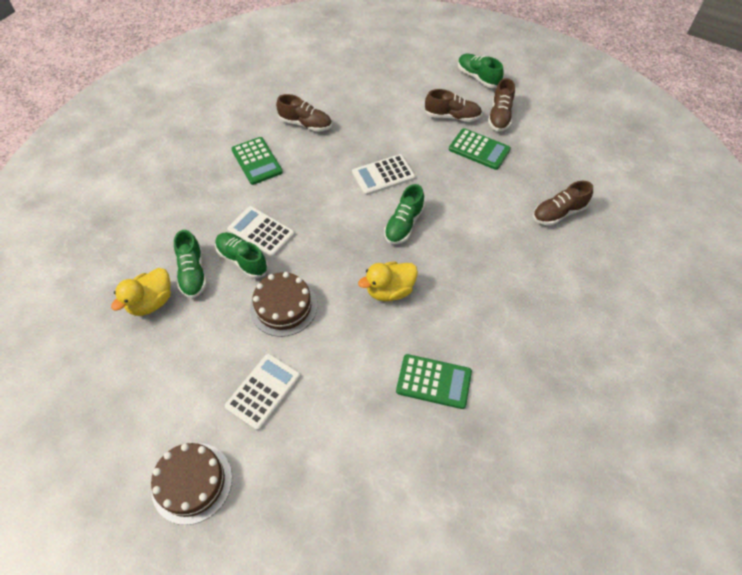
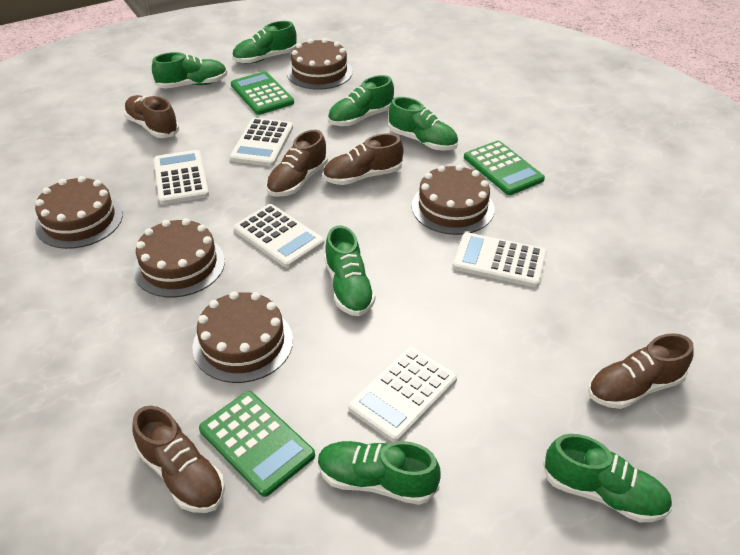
brown cake: [151,443,232,525] [250,272,317,337] = 2 -> [35,176,123,249] [133,218,225,298] [192,291,293,383] [287,38,353,90] [412,164,495,235] = 5
brown shoe: [276,94,332,132] [424,89,482,122] [488,78,515,132] [533,181,593,225] = 4 -> [124,95,179,138] [133,406,225,513] [266,130,328,197] [323,133,403,185] [588,333,694,409] = 5
green shoe: [174,230,207,298] [215,232,268,279] [384,184,425,245] [458,54,504,88] = 4 -> [152,52,227,89] [232,21,297,64] [318,441,441,505] [324,226,376,316] [328,75,394,126] [389,97,458,151] [543,434,672,522] = 7
white calculator: [224,354,301,431] [227,206,295,258] [352,154,415,195] = 3 -> [154,150,209,205] [230,118,293,166] [234,204,325,268] [348,346,457,442] [453,232,547,287] = 5
yellow duck: [111,268,171,316] [358,261,418,301] = 2 -> none = 0

